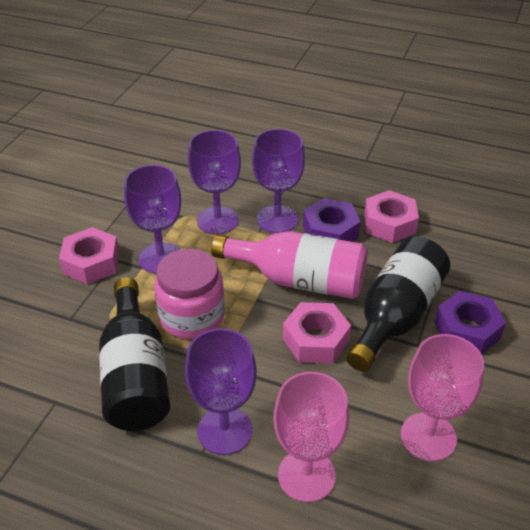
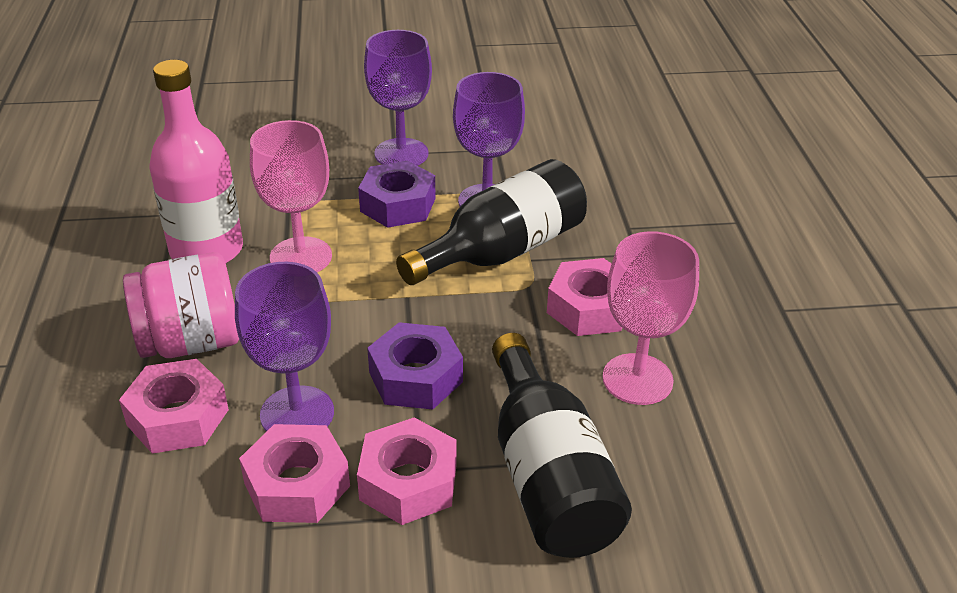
pink nut: [59,227,119,284] [283,302,351,364] [364,190,419,243] = 3 -> [119,359,229,454] [239,424,350,523] [357,418,457,525] [547,258,622,336] = 4
purple goblet: [124,165,181,274] [185,328,257,455] [188,130,241,235] [252,128,305,233] = 4 -> [235,262,334,432] [364,30,432,166] [453,72,525,206] = 3

